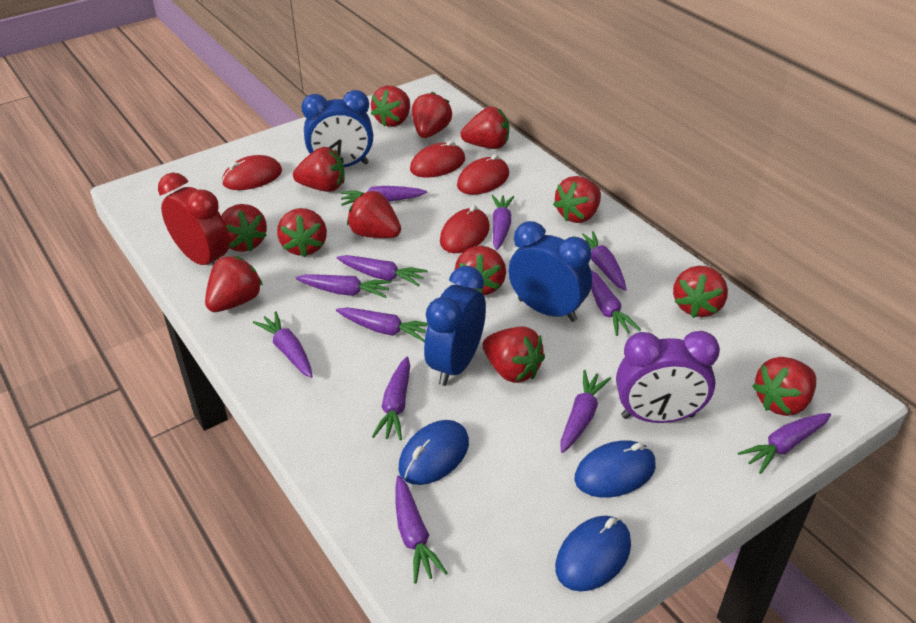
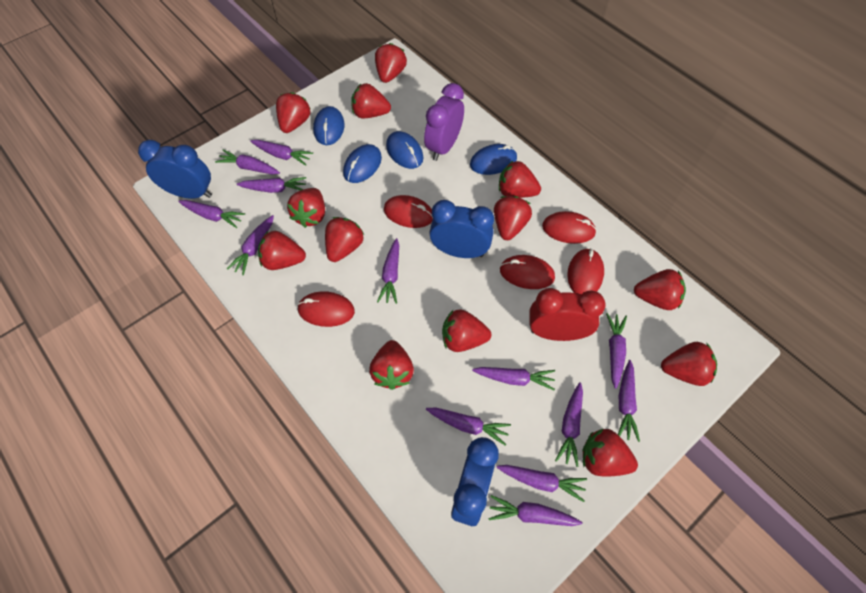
blue mouse: [398,420,469,485] [555,516,631,592] [574,441,656,498] = 3 -> [313,106,344,145] [343,144,382,183] [386,131,423,169] [470,144,517,175] = 4
purple carrot: [253,311,313,378] [296,274,392,298] [336,307,428,342] [337,255,428,286] [340,186,427,206] [372,356,410,440] [395,475,447,583] [492,195,514,250] [560,370,611,453] [572,231,627,291] [591,270,641,336] [738,413,831,474] = 12 -> [178,200,245,228] [215,149,280,175] [227,215,274,275] [237,177,306,193] [250,140,313,166] [377,238,399,304] [426,407,511,445] [472,367,555,390] [489,495,582,526] [496,465,587,502] [555,382,583,467] [606,313,627,389] [618,360,640,442] = 13
red mouse: [222,155,282,190] [410,141,465,178] [440,205,490,253] [457,154,509,195] = 4 -> [297,291,355,327] [384,195,433,228] [500,255,555,289] [542,211,597,244] [567,248,604,294] = 5

